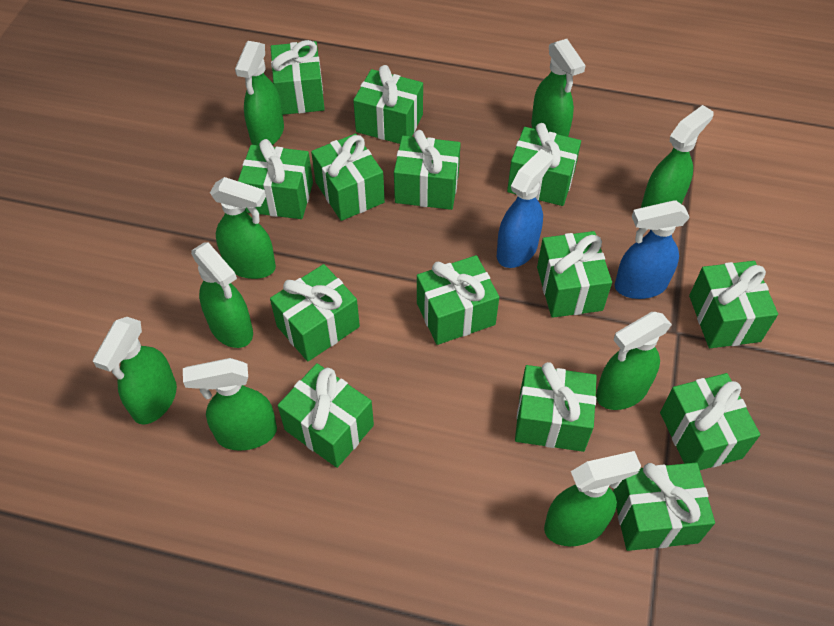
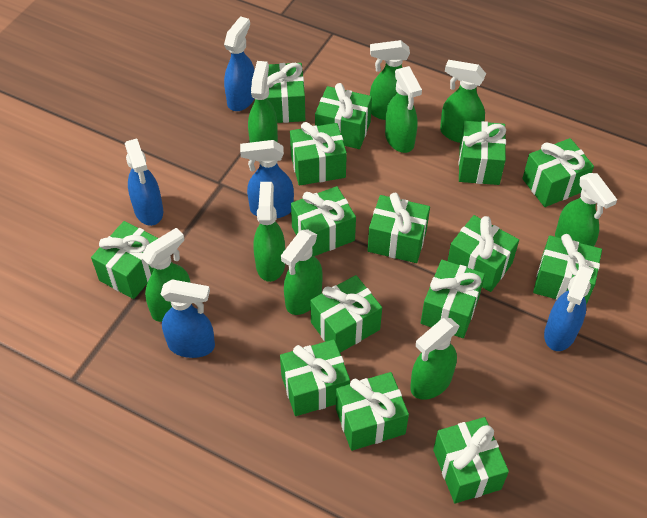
blue spray bottle: [497,149,553,268] [615,200,690,299] = 2 -> [125,139,163,226] [161,279,215,358] [224,16,255,111] [240,140,294,218] [544,264,594,351] = 5
green gift: [238,139,313,219] [270,264,360,361] [271,40,325,115] [278,363,374,468] [311,134,385,221] [353,65,423,144] [394,130,461,210] [417,255,499,345] [507,123,581,206] [515,362,597,452] [537,231,612,318] [613,463,715,551] [660,373,760,470] [689,261,778,348] = 14 -> [91,221,158,299] [267,63,305,123] [280,339,350,416] [290,122,347,186] [291,186,356,256] [310,275,382,353] [315,83,372,149] [336,372,409,451] [368,193,430,263] [421,260,485,338] [433,417,509,503] [448,215,519,292] [459,121,506,185] [522,138,594,207] [533,234,602,305] = 15

